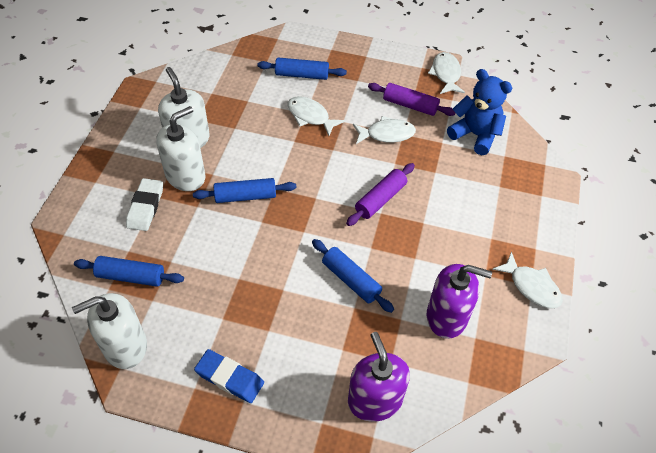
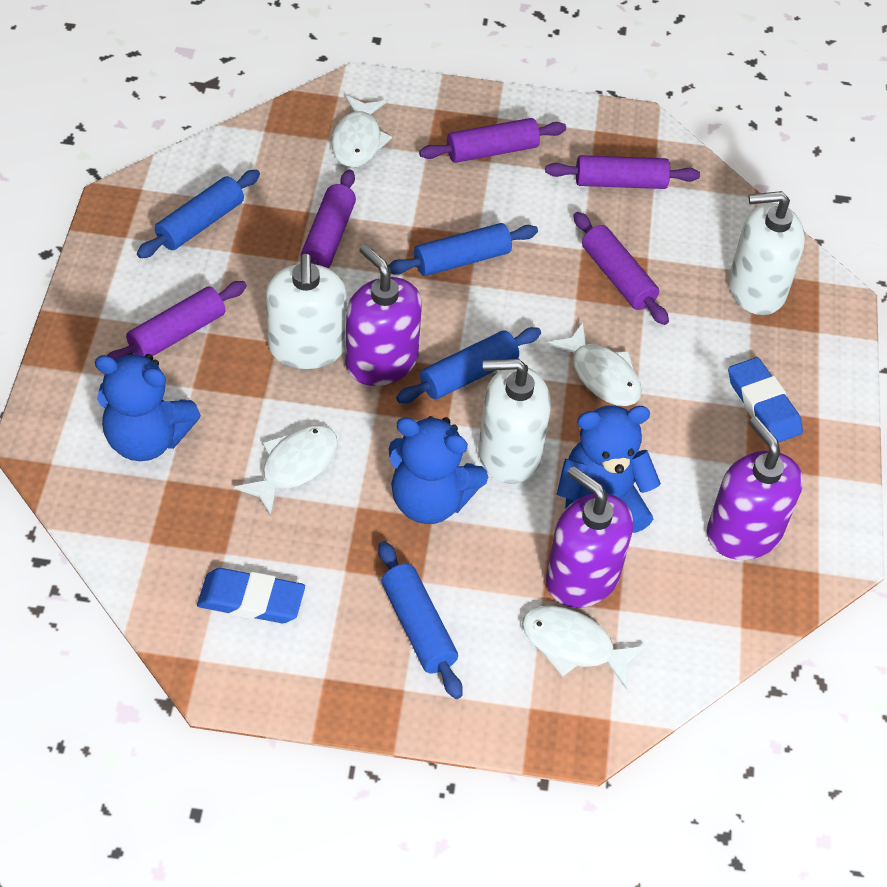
blue eraser: [194,349,264,403] = 1 -> [197,568,305,623] [728,357,803,443] = 2
blue teddy bear: [447,69,512,155] = 1 -> [95,353,201,461] [389,416,488,524] [557,405,661,533] = 3
purple rolling pin: [346,163,415,226] [368,83,456,116] = 2 -> [107,281,247,361] [300,170,356,268] [419,118,566,163] [545,155,700,189] [573,212,669,325] = 5
purple soap dispenser: [348,332,410,422] [427,264,492,339] = 2 -> [346,244,422,386] [546,466,633,608] [707,417,803,560] = 3
white eraser: [126,178,163,231] = 1 -> none = 0

